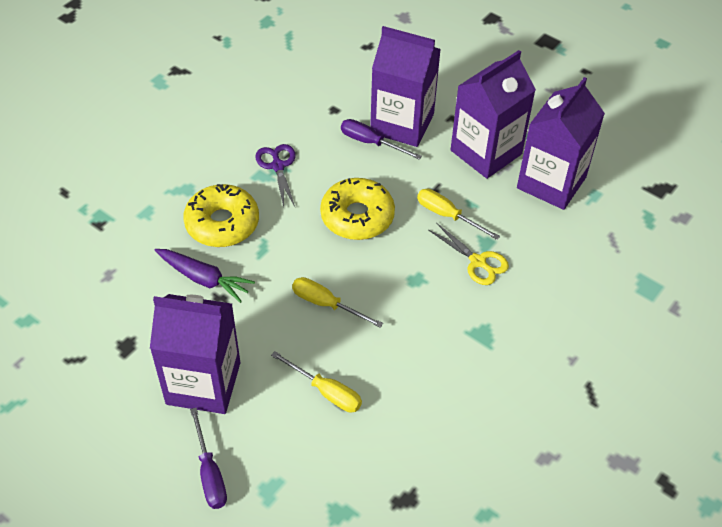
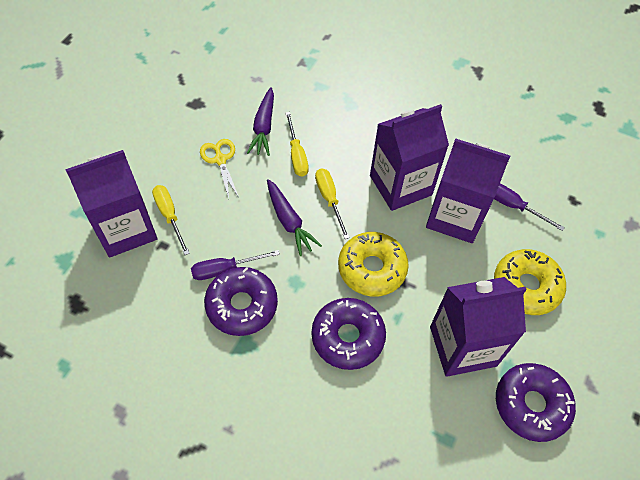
purple carrot: [154,249,255,303] = 1 -> [247,87,274,156] [267,179,322,256] = 2
purple donut: none = 0 -> [204,267,278,336] [312,298,386,370] [496,363,576,442] = 3
purple scissors: [255,144,296,208] = 1 -> none = 0

